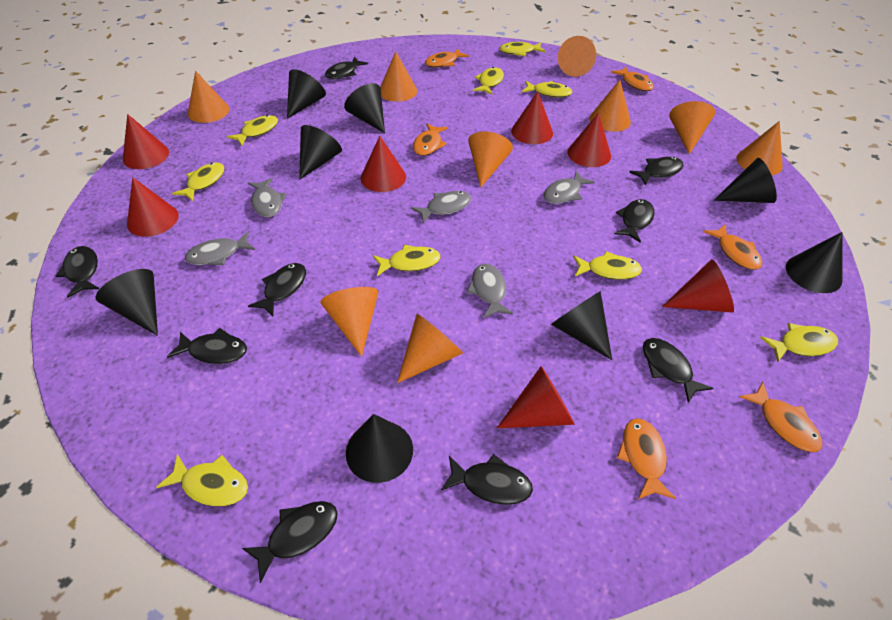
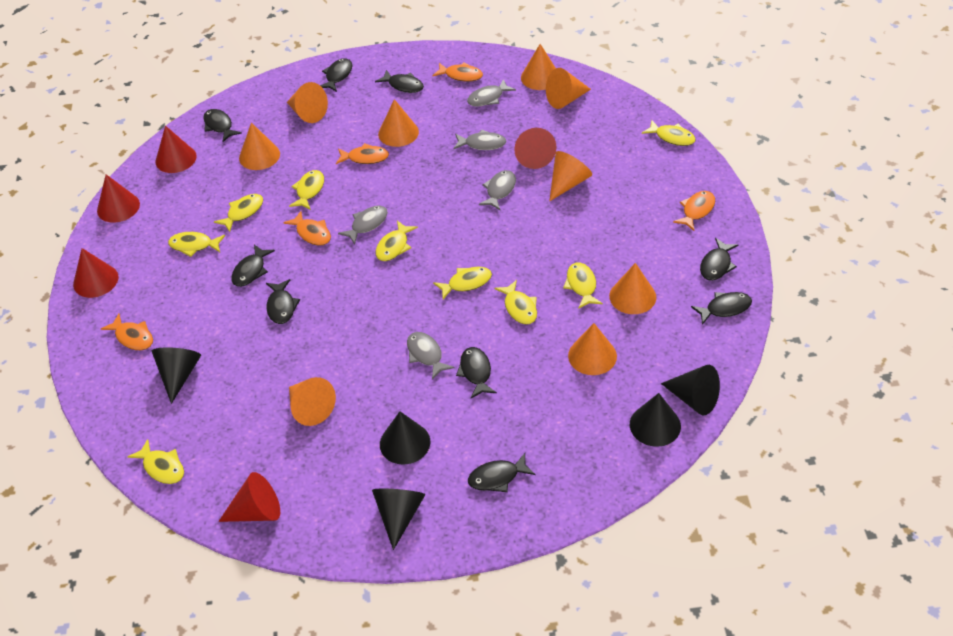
black cone: [96,269,158,336] [287,69,326,119] [299,125,342,180] [344,83,385,133] [346,414,413,483] [551,291,612,360] [714,158,777,203] [786,232,843,293] = 8 -> [152,347,201,404] [372,489,426,550] [380,411,430,465] [630,393,681,447] [661,365,720,416] = 5
orange fish: [413,123,448,156] [425,48,469,67] [611,67,654,91] [617,418,676,499] [703,225,762,270] [739,382,822,452] = 6 -> [101,314,153,350] [283,211,331,246] [336,143,389,164] [432,62,483,82] [673,191,715,231] = 5
red cone: [123,114,169,169] [127,177,179,237] [361,136,406,192] [497,366,575,428] [511,91,553,144] [567,113,611,167] [662,259,734,313] = 7 -> [73,248,118,298] [97,174,140,223] [155,126,197,173] [218,472,280,522] [514,128,557,169] = 5

